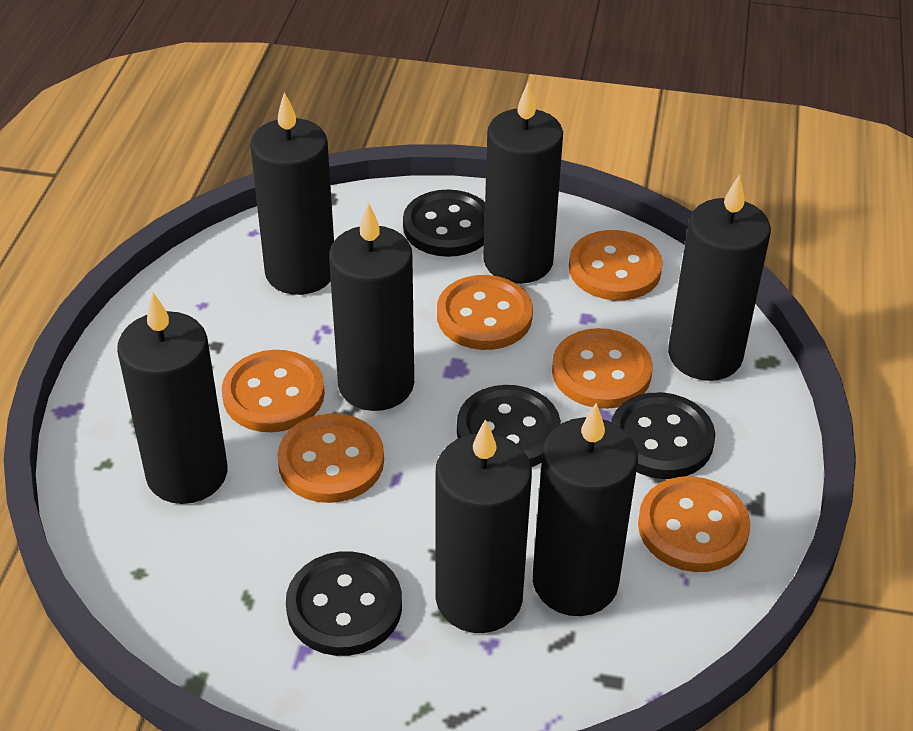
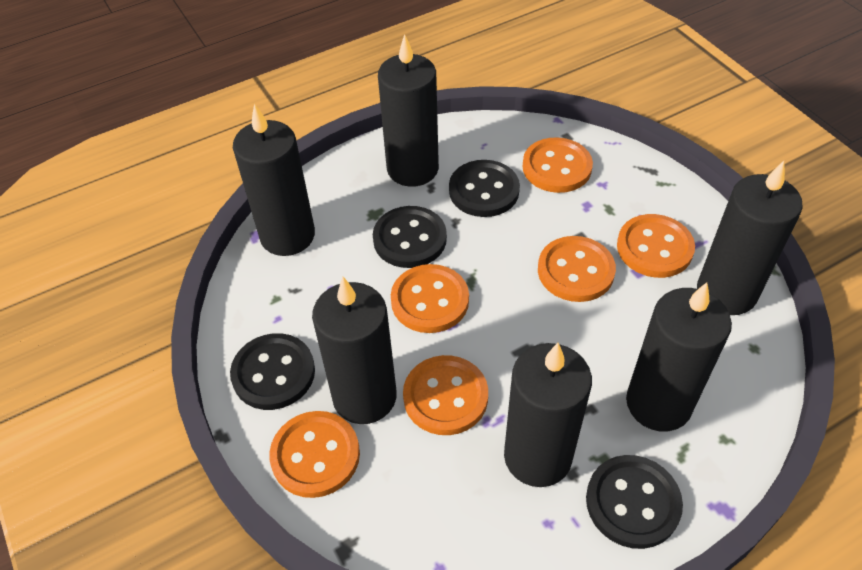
black candle: [117,292,228,504] [250,92,334,295] [329,202,414,411] [435,419,532,633] [483,83,563,284] [533,403,638,616] [668,174,771,381] = 7 -> [233,104,315,256] [312,277,397,424] [378,34,439,187] [504,343,592,487] [626,282,732,431] [697,161,803,315] = 6

